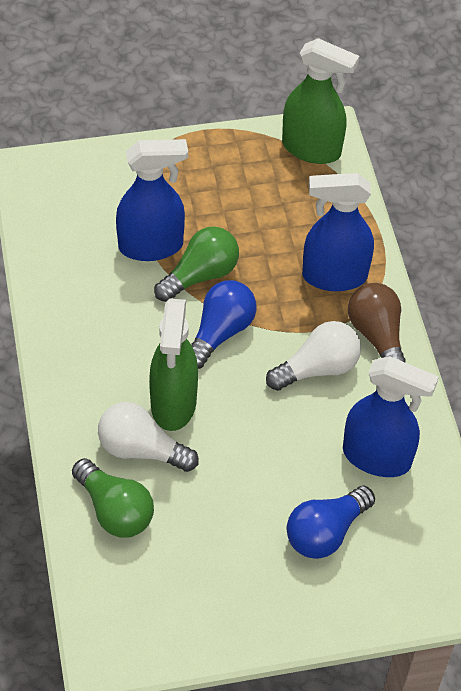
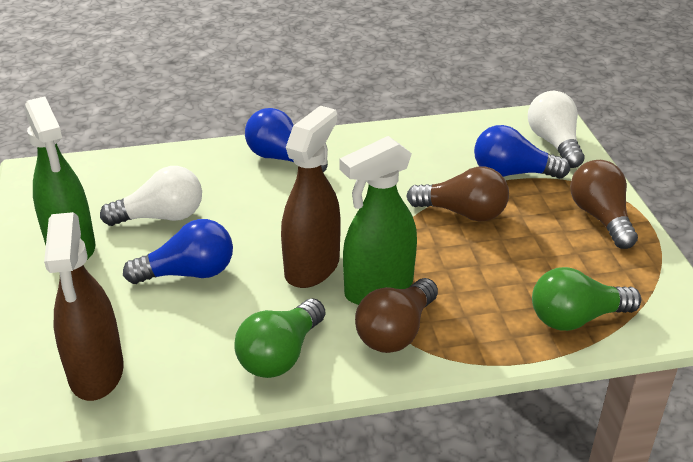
blue light bulb: [191,280,257,369] [287,486,375,559] = 2 -> [123,219,233,284] [245,108,328,172] [474,125,570,179] = 3
blue spray bottle: [116,139,188,261] [302,173,374,291] [343,356,439,477] = 3 -> none = 0
brown light bulb: [348,283,406,363] = 1 -> [355,278,438,353] [406,167,509,222] [570,160,638,249] = 3
brown spray bottle: none = 0 -> [44,212,124,401] [281,106,341,288] = 2

